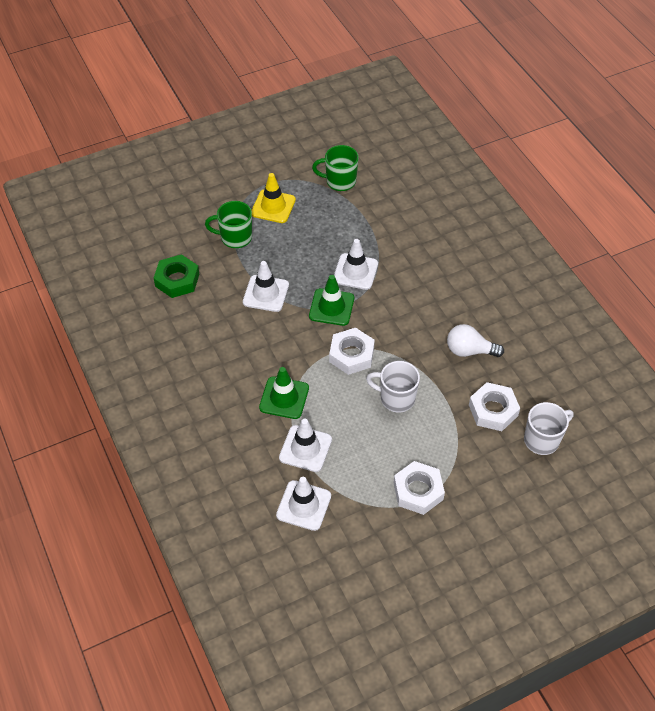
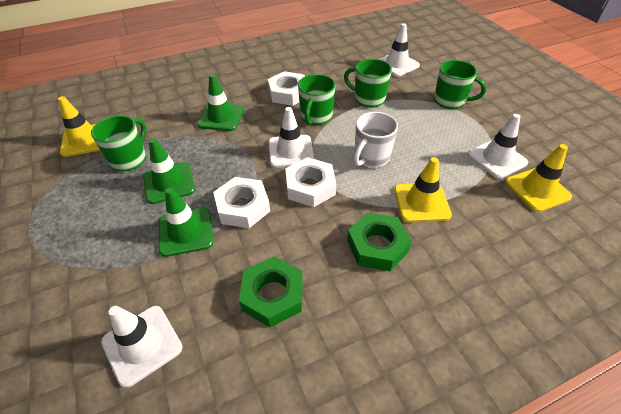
green mug: [205,201,252,248] [312,145,359,191] = 2 -> [91,116,147,171] [298,74,336,125] [344,59,392,108] [434,60,487,109] = 4
green nut: [154,254,199,298] = 1 -> [239,257,303,328] [347,212,412,271] = 2
green traffic cone: [259,367,309,419] [309,275,354,326] = 2 -> [143,138,195,204] [159,187,213,257] [197,74,244,131] = 3
white light bulb: [447,324,504,357] = 1 -> none = 0
white mug: [366,361,420,412] [524,402,574,455] = 2 -> [353,112,398,168] = 1
yellow traffic cone: [251,173,296,223] = 1 -> [58,96,100,157] [394,157,452,223] [505,144,572,212] = 3

